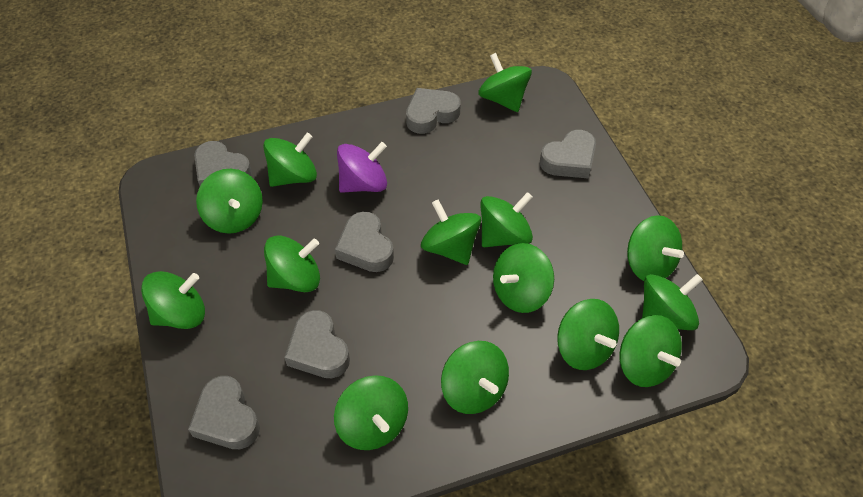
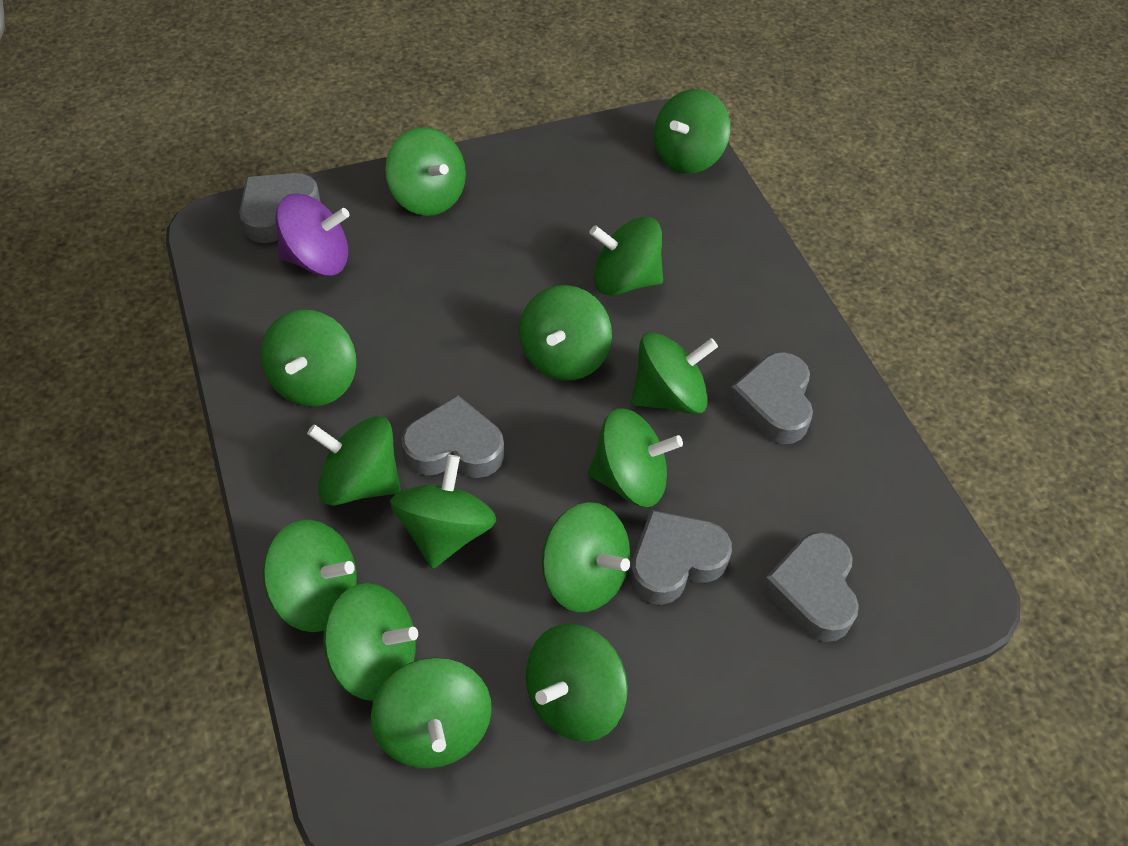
grey heart: [188,376,260,449] [194,141,252,186] [284,310,350,378] [335,211,394,272] [406,88,461,134] [540,130,596,179] = 6 -> [239,173,320,243] [401,395,504,478] [630,510,732,605] [728,352,813,444] [762,532,859,642] = 5

